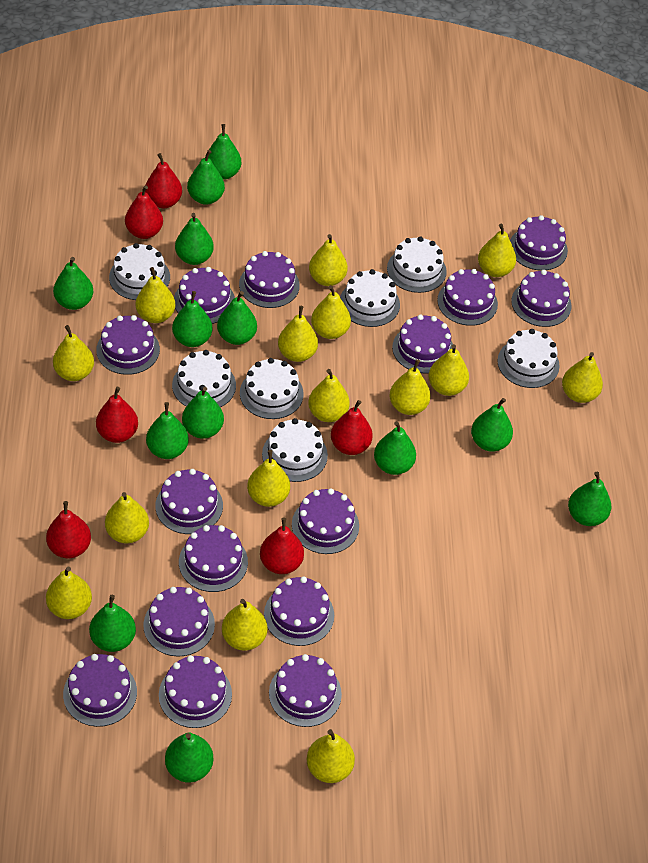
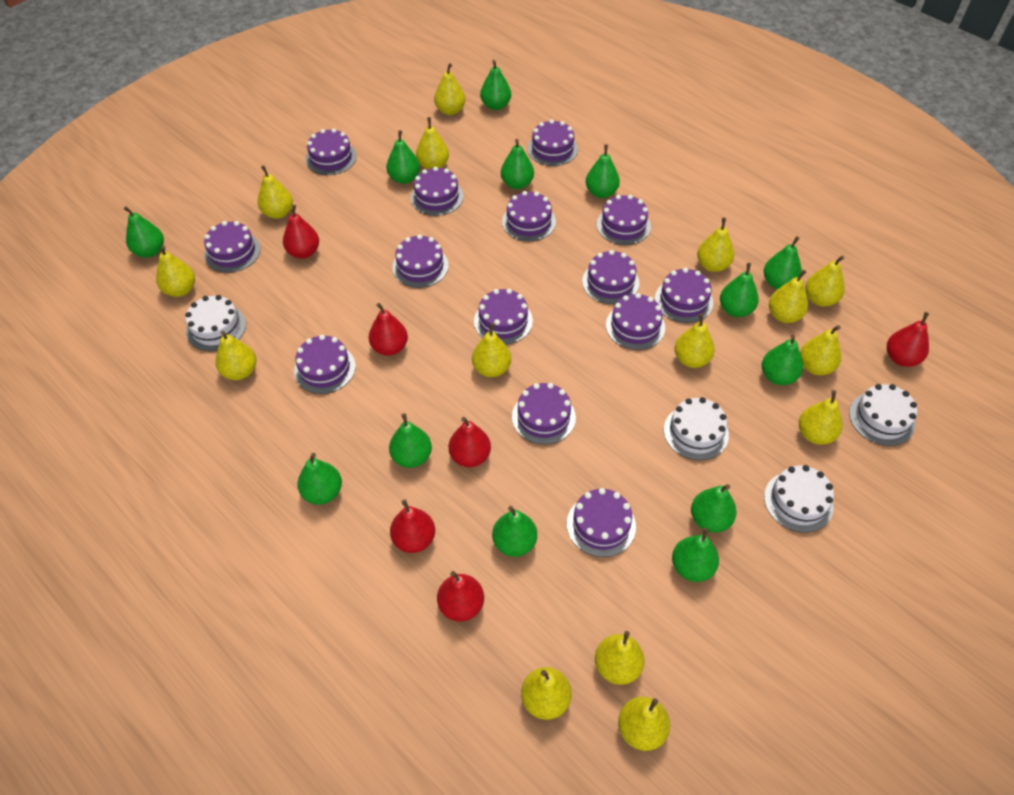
purple cake: [63,654,137,727] [96,315,160,375] [143,587,215,657] [155,469,223,534] [159,655,232,728] [174,267,235,324] [179,525,248,592] [239,251,300,308] [264,576,334,646] [269,654,342,727] [292,488,359,554] [392,314,453,373] [437,269,498,326] [510,215,568,271] [511,270,572,327] = 15 -> [204,221,261,273] [294,335,356,394] [306,128,357,175] [392,234,449,288] [411,166,463,216] [474,289,533,345] [502,191,556,241] [512,383,576,445] [528,119,578,166] [567,488,636,557] [582,250,639,304] [597,195,651,245] [606,293,665,350] [655,268,713,323] = 14
white cake: [109,243,170,300] [172,350,236,408] [240,358,303,419] [262,418,328,482] [340,269,400,327] [387,236,447,293] [497,329,560,388] = 7 -> [185,295,246,351] [664,397,729,460] [764,465,834,532] [849,384,917,446] = 4

